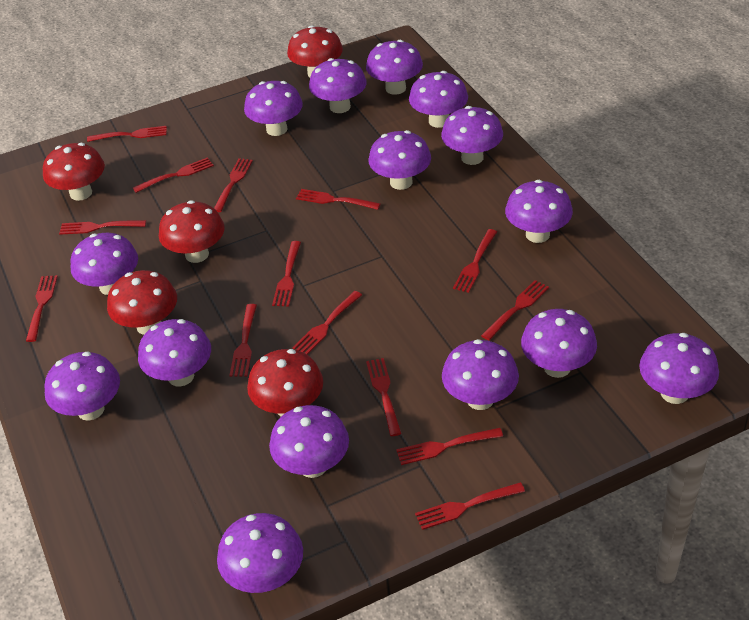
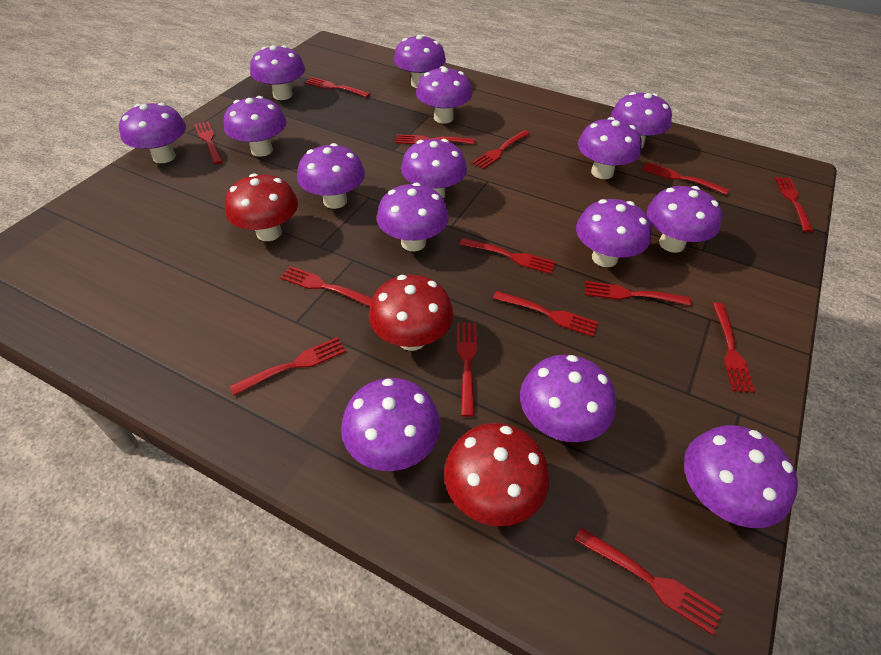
red mushroom: [43,143,105,201] [107,270,177,335] [159,200,225,263] [247,349,323,417] [287,25,343,77] = 5 -> [225,173,298,241] [369,275,454,351] [444,423,549,526] = 3

